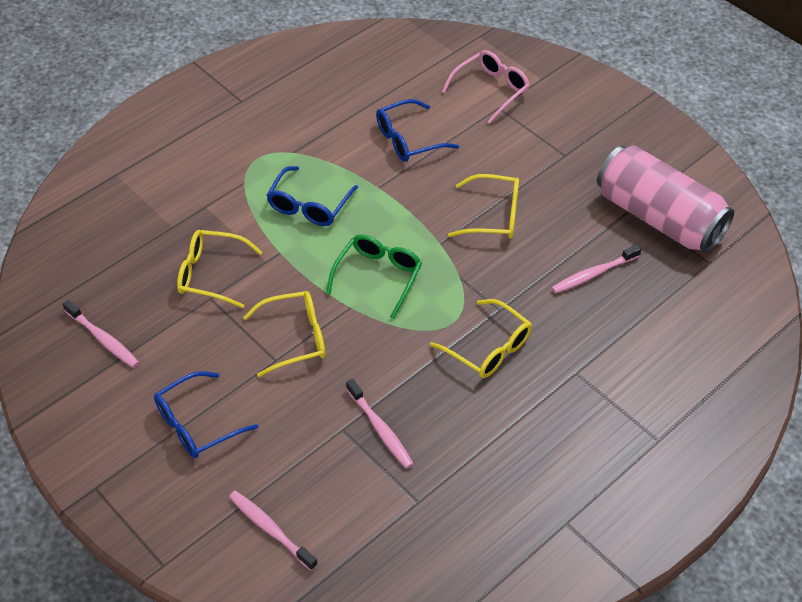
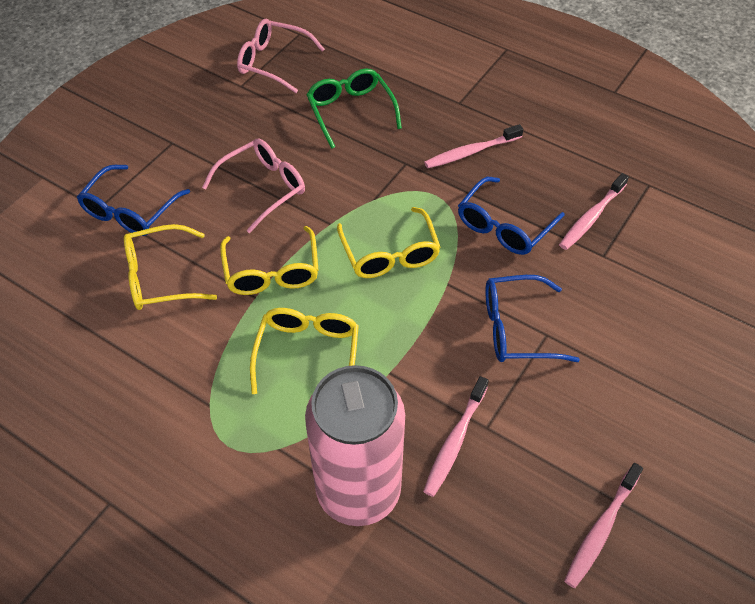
pink glasses: [442,50,530,123] = 1 -> [202,138,305,233] [237,19,325,93] = 2

